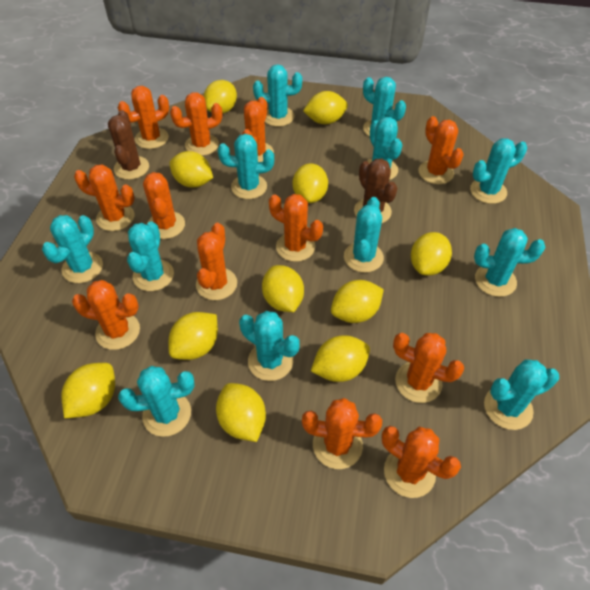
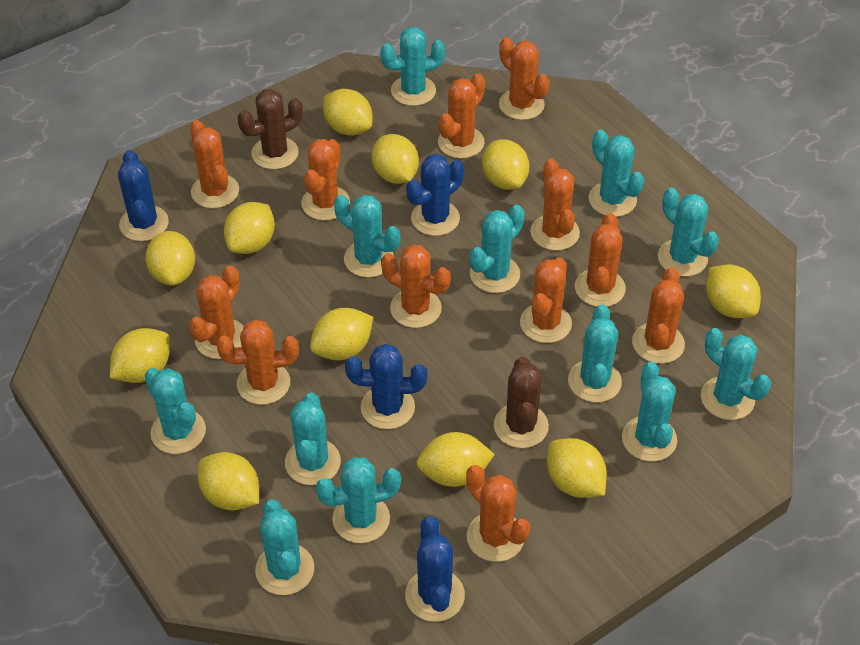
blue cactus: none = 0 -> [118,150,169,241] [345,344,427,429] [405,516,465,622] [406,154,464,236] = 4

